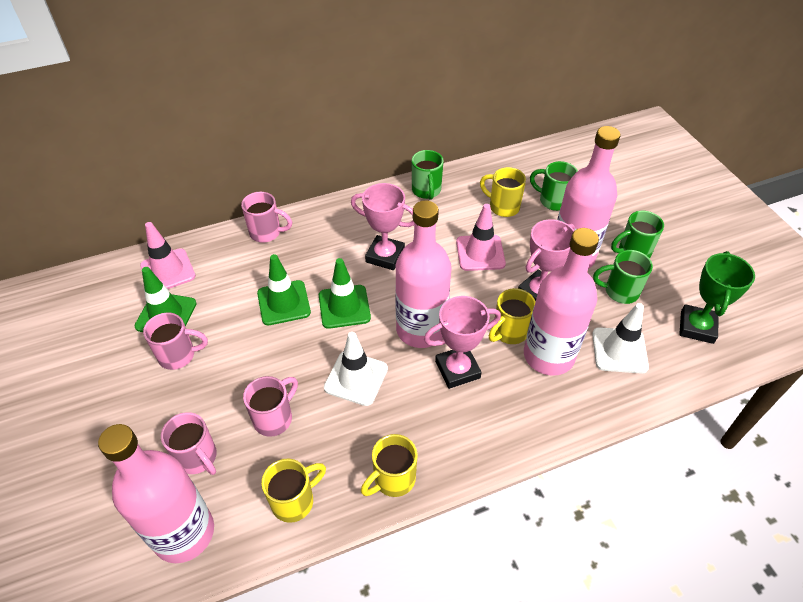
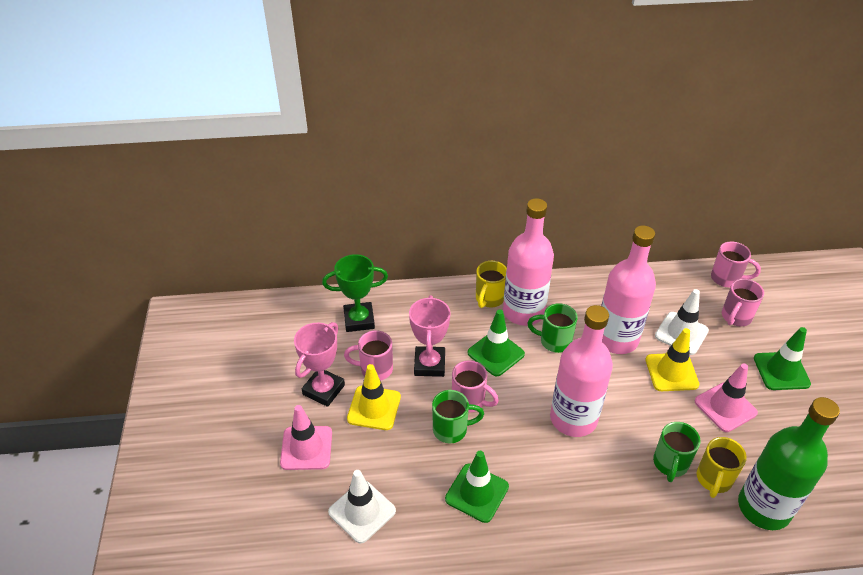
green bottle: none = 0 -> [738,397,840,530] = 1
green mug: [412,150,444,200] [530,161,578,211] [593,250,653,304] [611,211,664,258] = 4 -> [432,390,484,443] [527,303,578,353] [653,422,700,482] = 3
pink bottle: [98,424,214,563] [395,200,452,348] [524,228,599,376] [557,126,621,269] = 4 -> [503,198,554,326] [550,305,613,437] [601,226,656,354] = 3
pink trophy: [351,183,414,270] [424,296,501,389] [518,219,575,301] = 3 -> [294,322,345,407] [409,295,451,377] = 2
yellow mug: [262,459,326,523] [361,434,418,497] [480,167,526,217] [489,288,536,344] = 4 -> [476,261,507,308] [697,437,747,498] = 2
yellow traffic cone: none = 0 -> [347,364,401,430] [646,328,699,391] = 2

